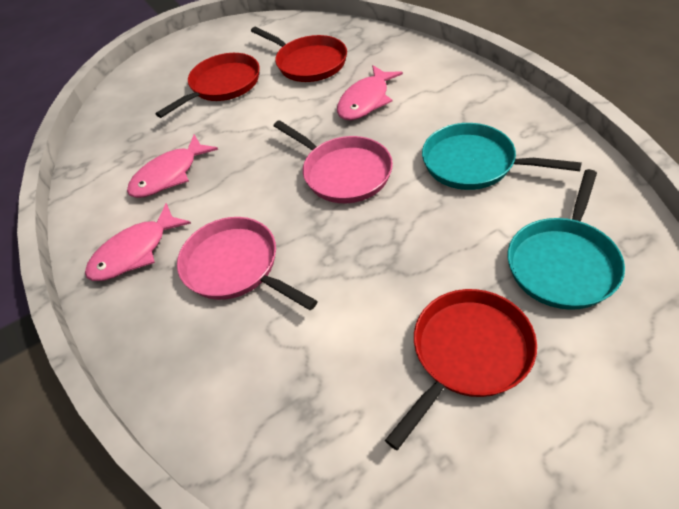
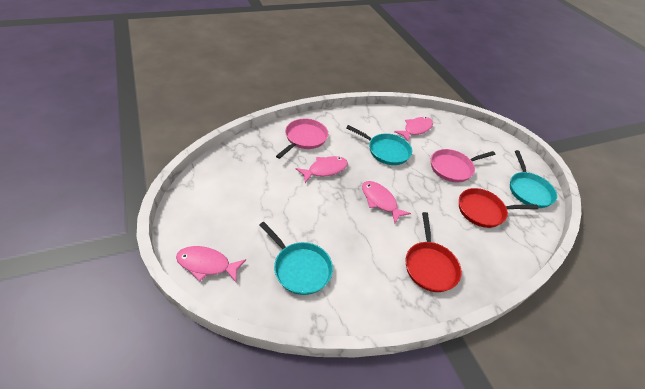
pink fish: [85,203,191,281] [127,135,218,198] [337,65,403,120] = 3 -> [176,246,246,282] [296,156,348,183] [362,181,411,223] [394,117,433,141] = 4
red pan: [156,53,260,118] [251,27,347,82] [385,289,537,450] = 3 -> [406,212,462,292] [459,188,539,228] = 2
turquoise pan: [422,123,582,190] [508,169,625,310] = 2 -> [259,222,333,295] [346,125,412,165] [510,150,557,208] = 3

